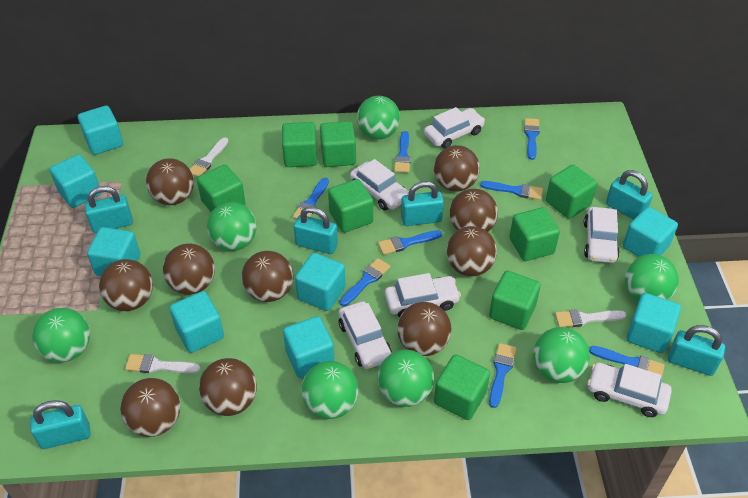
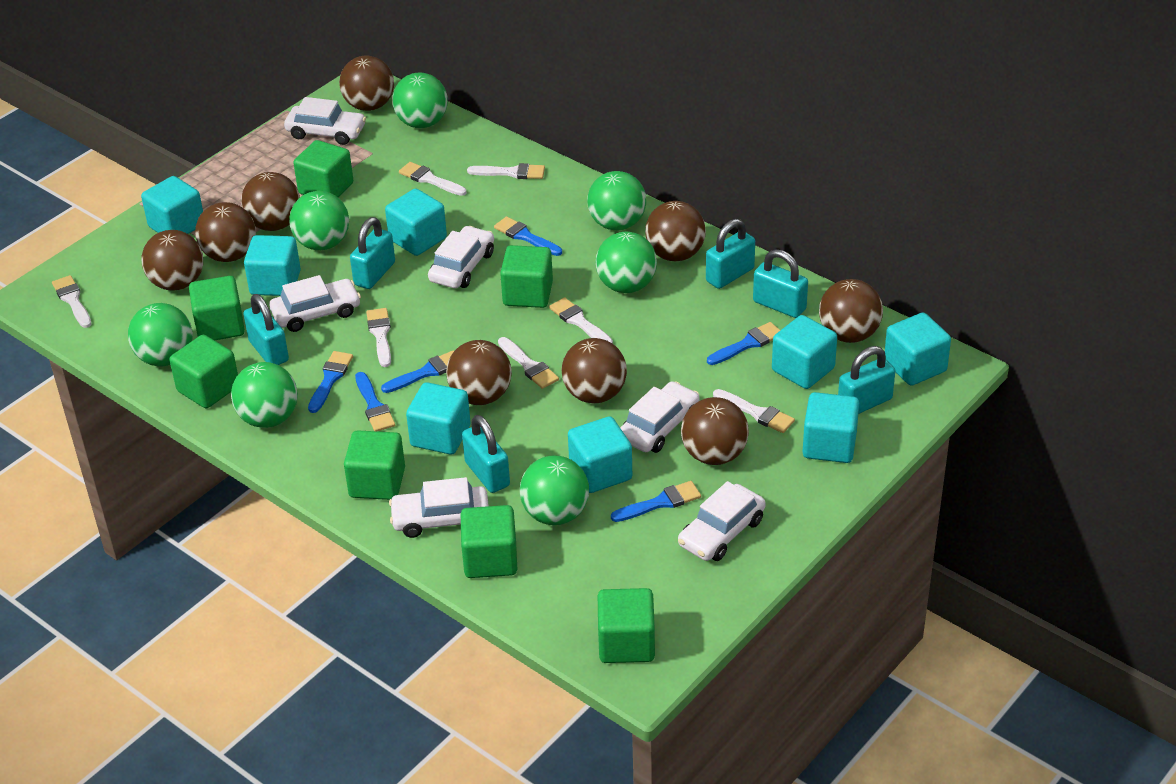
blue brush: [293,178,329,219] [340,258,390,306] [378,230,442,255] [394,131,411,173] [480,181,543,200] [489,343,516,408] [524,118,540,160] [589,346,665,378] = 8 -> [308,351,353,413] [355,372,395,431] [381,350,454,393] [494,216,562,256] [611,481,701,522] [707,322,780,365] = 6
brown ball: [99,259,153,311] [120,378,180,437] [146,158,194,205] [163,243,215,295] [199,358,257,416] [241,251,293,302] [397,302,452,356] [434,145,480,192] [446,226,497,276] [449,189,498,232] = 10 -> [141,230,203,291] [195,202,256,262] [241,172,300,231] [339,56,394,111] [446,340,512,405] [561,338,627,403] [645,201,706,261] [681,397,749,465] [819,279,883,343] = 9
green cube: [197,165,246,212] [282,122,317,167] [320,121,356,167] [328,179,373,233] [434,354,490,420] [489,271,541,330] [509,207,560,261] [546,165,597,219] = 8 -> [170,335,238,408] [189,276,245,340] [293,140,353,197] [344,430,405,500] [461,505,517,578] [500,245,553,308] [598,588,655,663] = 7
white brush: [125,354,200,373] [190,137,229,177] [555,309,626,327] = 3 -> [52,275,92,328] [366,308,391,367] [399,162,466,196] [467,163,545,179] [498,337,559,389] [549,297,613,344] [713,389,795,433] = 7

